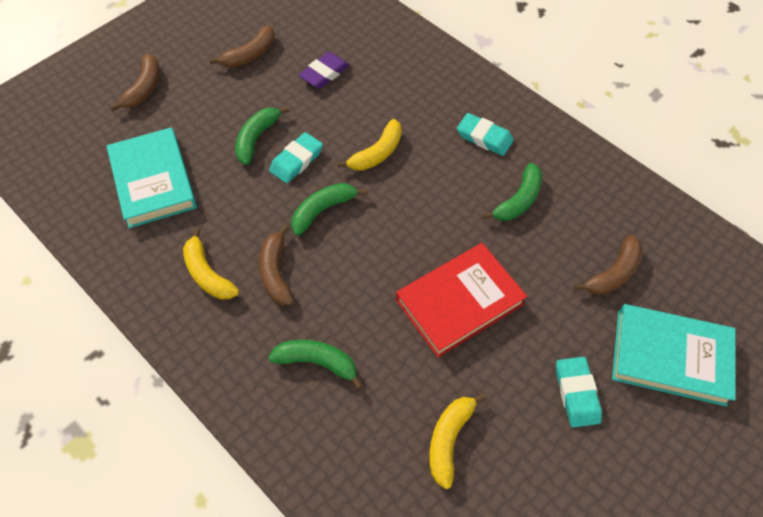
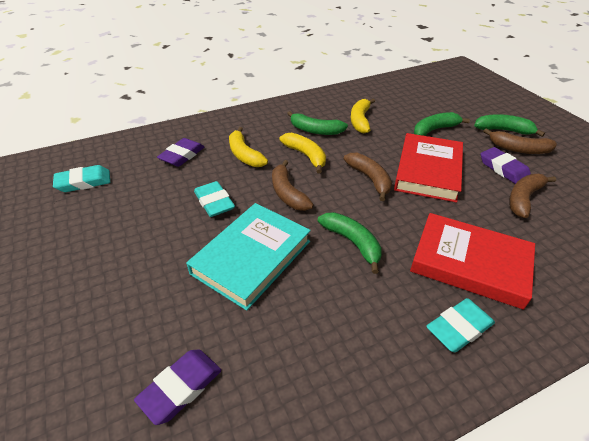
purple eraser: [299,52,350,89] = 1 -> [134,350,221,425] [157,138,204,167] [481,147,531,184] = 3
red book: [396,243,527,358] = 1 -> [394,133,463,203] [410,213,535,310] = 2
turquoise book: [107,127,197,228] [612,304,736,407] = 2 -> [186,203,311,311] = 1

